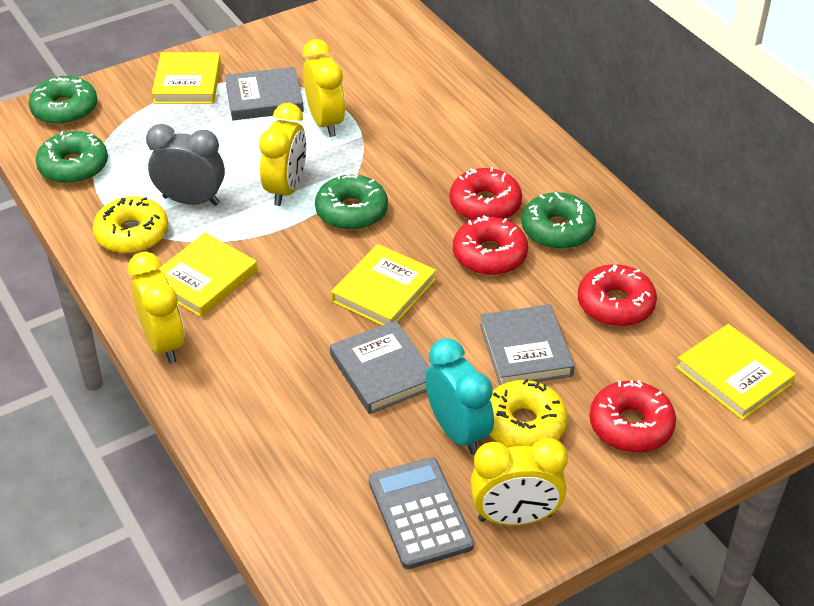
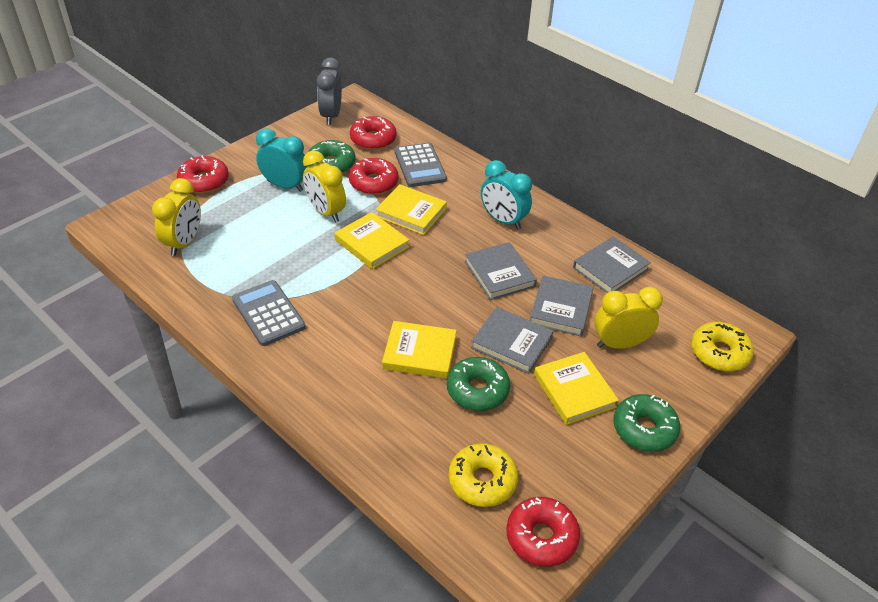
green donut: [29,76,98,125] [36,131,108,184] [315,173,388,230] [522,192,596,249] = 4 -> [308,140,355,173] [447,357,510,411] [613,394,680,452] = 3
grey book: [225,67,304,120] [330,320,430,414] [480,304,575,385] = 3 -> [465,242,537,300] [471,307,553,374] [530,275,593,336] [573,237,651,293] = 4
grey calculator: [369,457,474,569] = 1 -> [232,280,306,346] [395,143,447,187] = 2
turquoise clock: [425,338,494,455] = 1 -> [256,128,308,192] [481,160,532,230] = 2
yellow clock: [128,252,185,364] [259,103,306,206] [303,39,345,137] [470,438,568,526] = 4 -> [152,178,201,256] [303,150,346,222] [595,287,663,349] = 3

